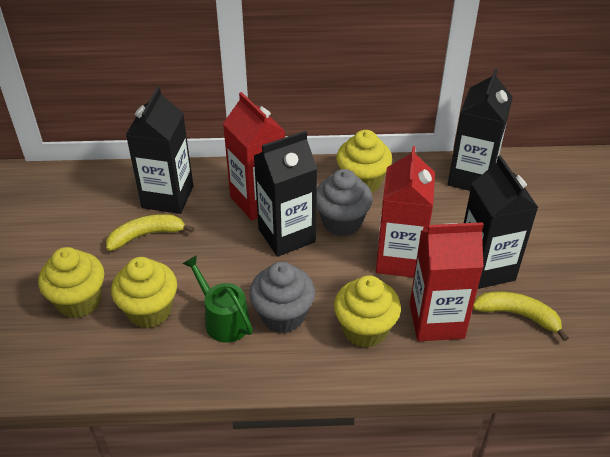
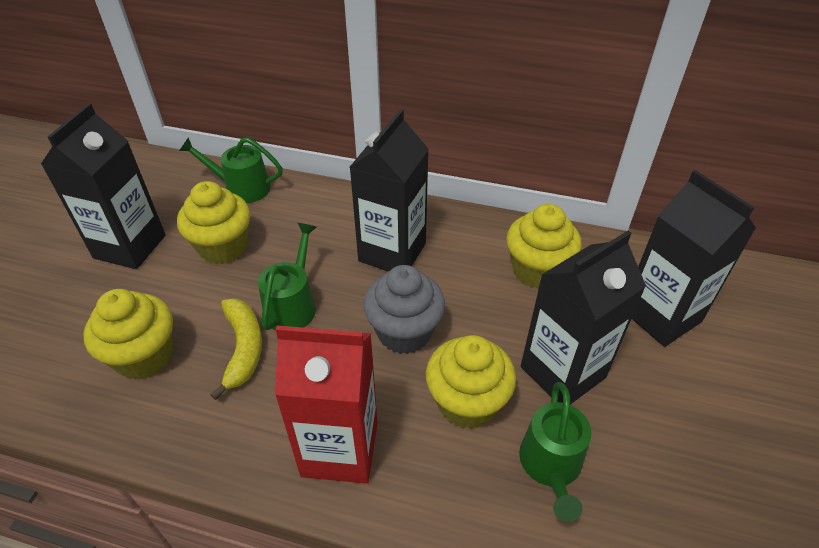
green watering can: [182,255,253,343] = 1 -> [179,137,283,203] [258,223,316,330] [519,382,591,522] = 3
grey cupcake: [249,262,315,333] [316,169,373,236] = 2 -> [363,265,445,354] = 1
red carton: [223,92,285,221] [376,146,435,278] [410,222,484,341] = 3 -> [275,326,378,484] = 1
yellow banana: [106,214,194,251] [473,291,569,341] = 2 -> [210,298,262,400] = 1

